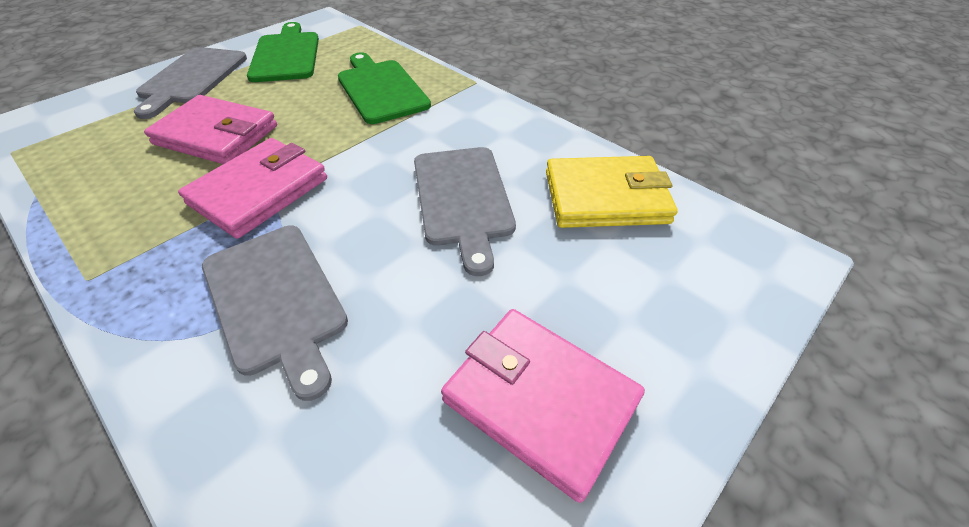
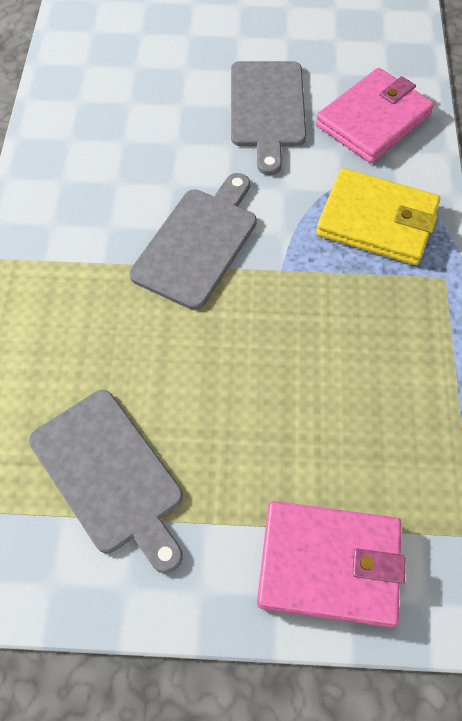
green cutting board: [247,22,319,82] [338,52,431,124] = 2 -> none = 0
pink wallet: [144,95,277,164] [178,138,327,239] [441,309,645,503] = 3 -> [257,501,406,627] [316,68,434,163] = 2

